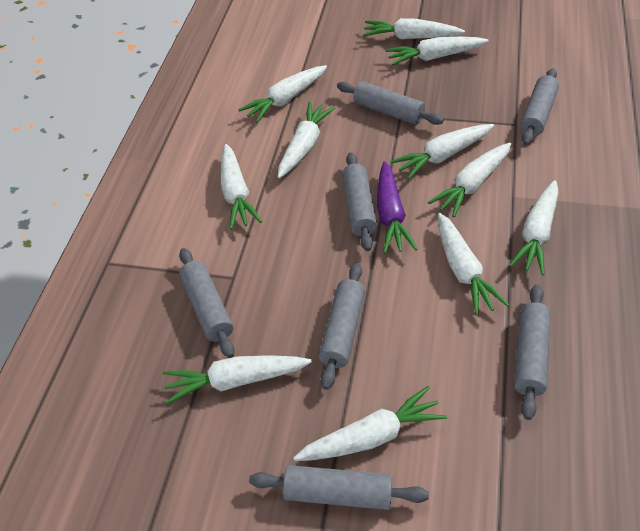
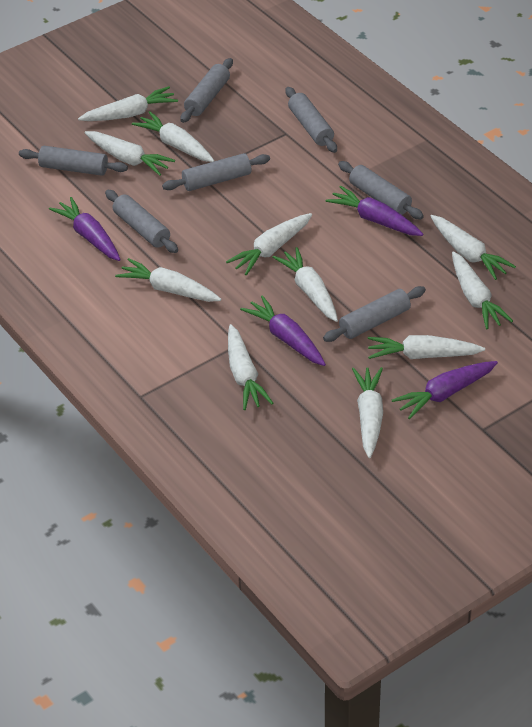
purple carrot: [377,161,417,254] = 1 -> [49,197,121,261] [240,295,326,366] [326,186,423,236] [392,361,498,420] = 4

